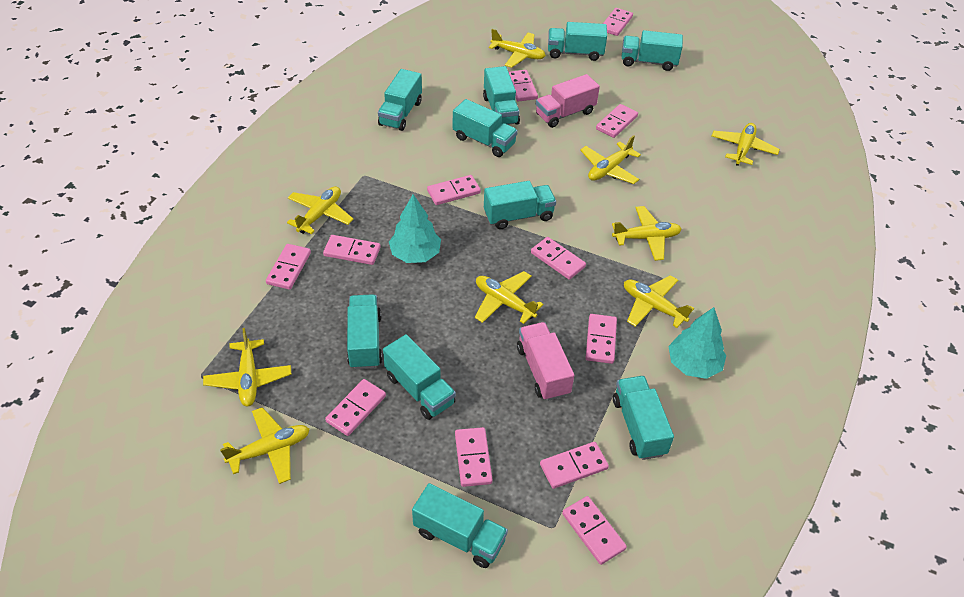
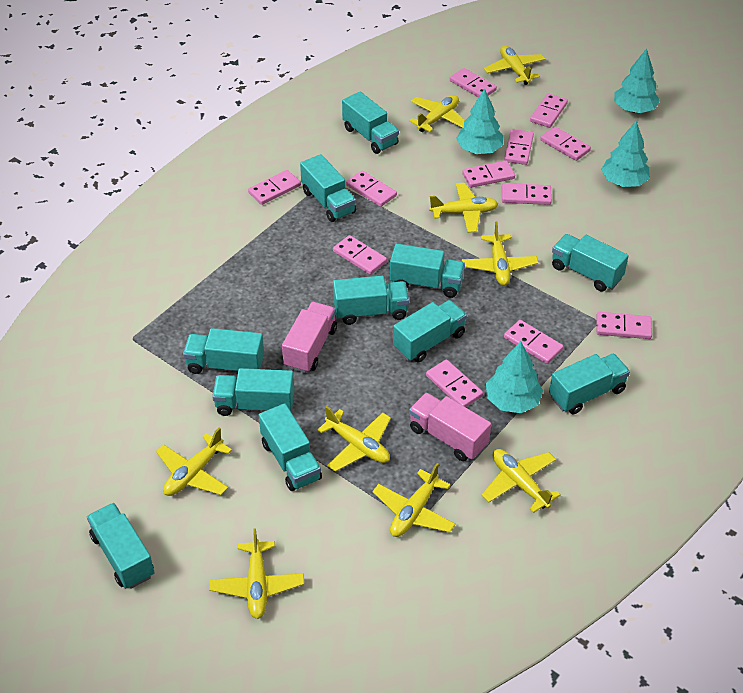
turquoise tree: [389,194,441,263] [668,307,726,379] = 2 -> [456,88,503,154] [486,341,543,413] [601,121,650,187] [614,48,660,113] = 4
turquoise truck: [347,294,382,369] [378,69,422,131] [383,334,456,420] [412,483,508,568] [453,99,518,157] [483,66,520,125] [484,181,556,229] [548,22,607,61] [613,376,674,460] [622,30,683,71] = 10 -> [87,503,155,589] [183,328,264,374] [212,368,294,416] [259,403,322,491] [300,154,356,222] [333,276,409,325] [342,92,399,154] [390,244,465,298] [393,300,467,363] [549,354,630,414] [552,234,628,291] = 11

